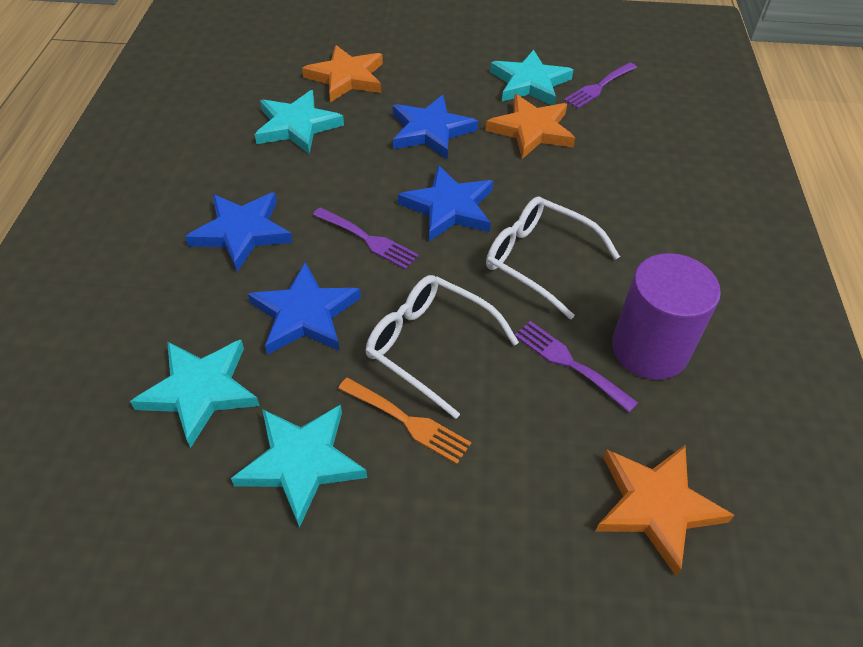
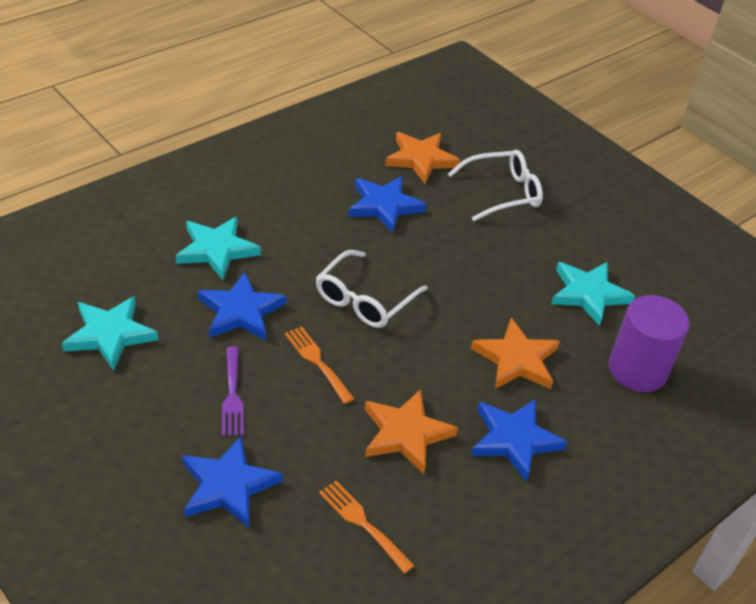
orange fork: [338,378,471,464] = 1 -> [285,326,354,404] [319,481,415,574] = 2
purple fork: [313,207,419,270] [515,321,638,412] [564,62,637,109] = 3 -> [222,346,244,436] = 1
turquoise star: [130,340,260,448] [231,404,367,528] [255,90,344,154] [490,50,573,105] = 4 -> [62,296,158,371] [176,217,261,280] [551,262,635,326] = 3

